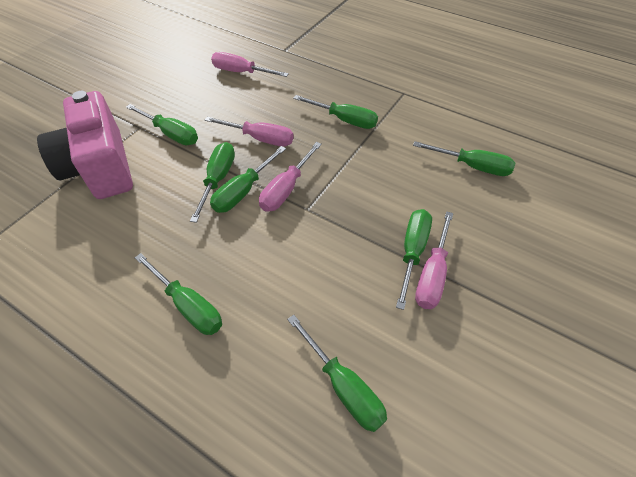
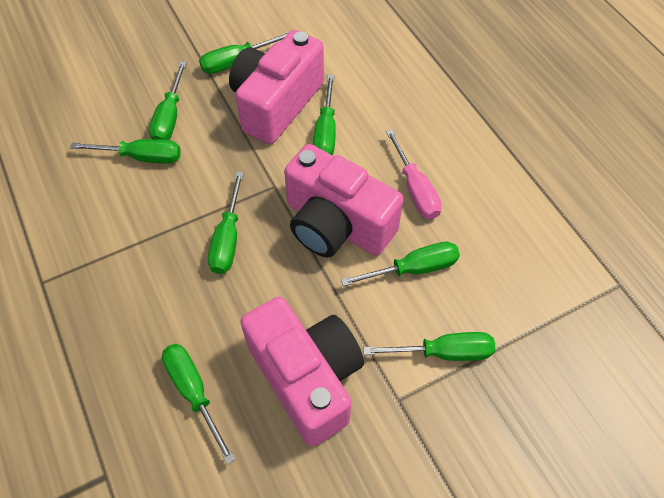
pink camera: [37,91,133,199] = 1 -> [229,30,324,144] [241,297,364,446] [284,144,404,257] = 3
pink screwdriver: [205,116,294,146] [211,52,289,77] [259,142,322,212] [415,211,453,309] = 4 -> [386,129,442,219] = 1

